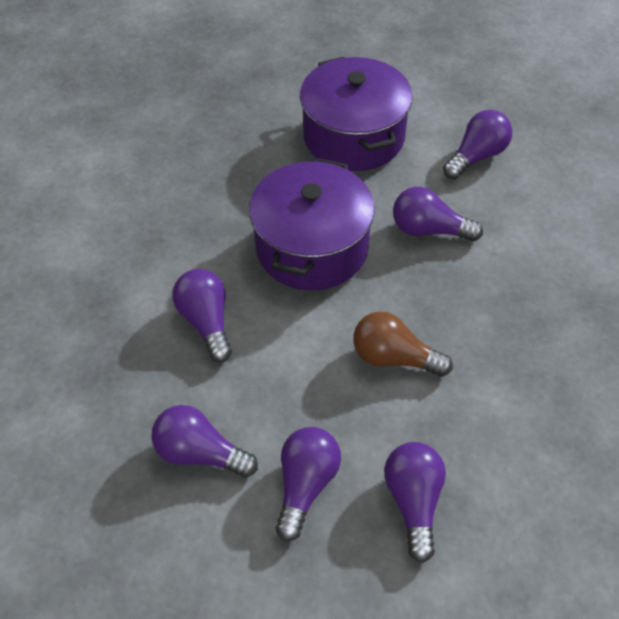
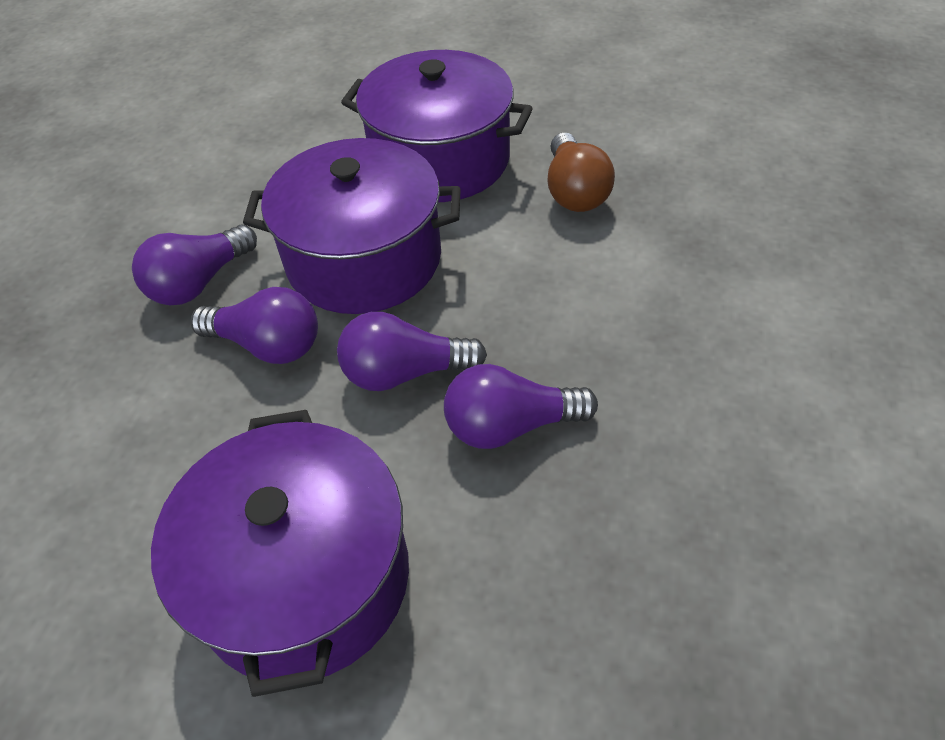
purple light bulb: [151,405,258,478] [173,269,232,362] [276,427,341,542] [384,442,446,563] [393,187,483,242] [443,110,513,180] = 6 -> [132,225,257,305] [190,287,318,364] [337,312,487,391] [444,364,598,449] = 4
purple pot: [249,158,375,290] [300,56,413,171] = 2 -> [151,410,409,697] [243,138,461,314] [341,50,533,202] = 3

